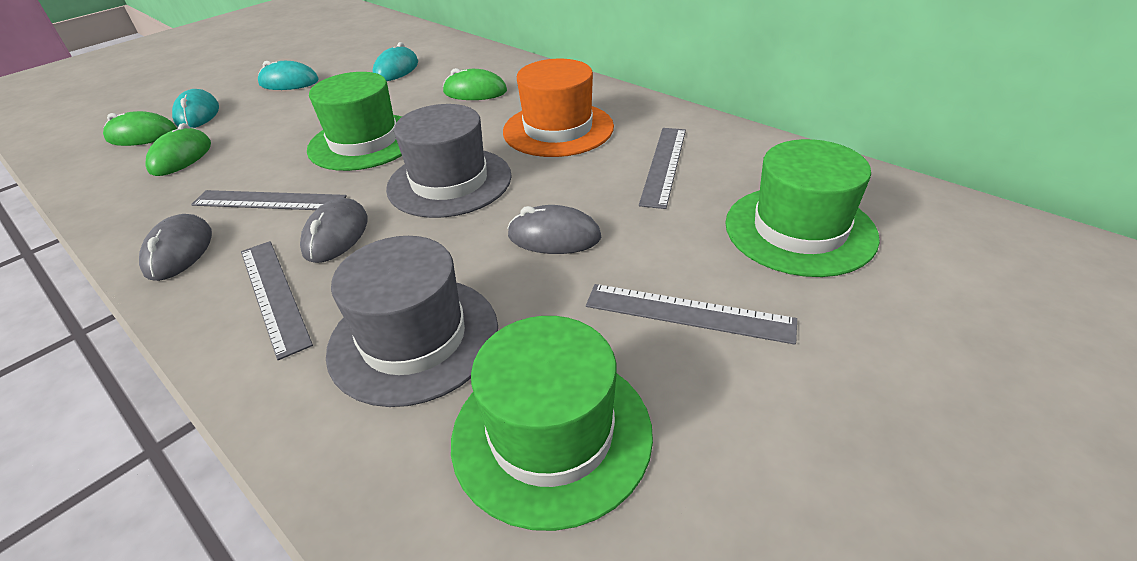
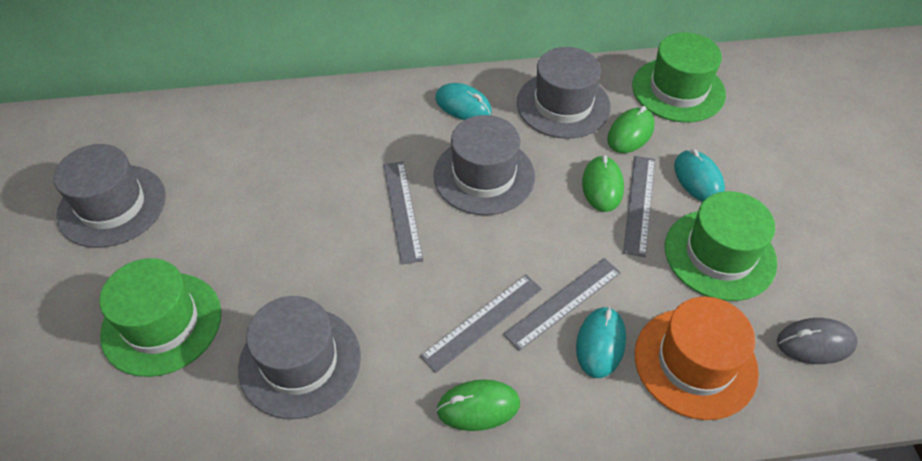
grey hat: [326,236,498,407] [386,104,512,218] = 2 -> [53,144,166,248] [238,296,361,419] [433,115,535,215] [517,47,611,139] = 4
grey mouse: [139,214,212,281] [300,198,368,263] [507,205,601,254] = 3 -> [777,318,858,364] = 1

